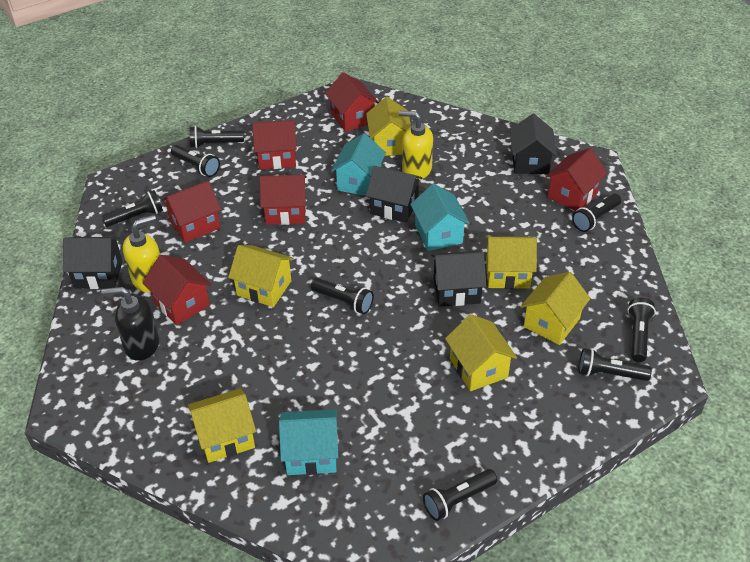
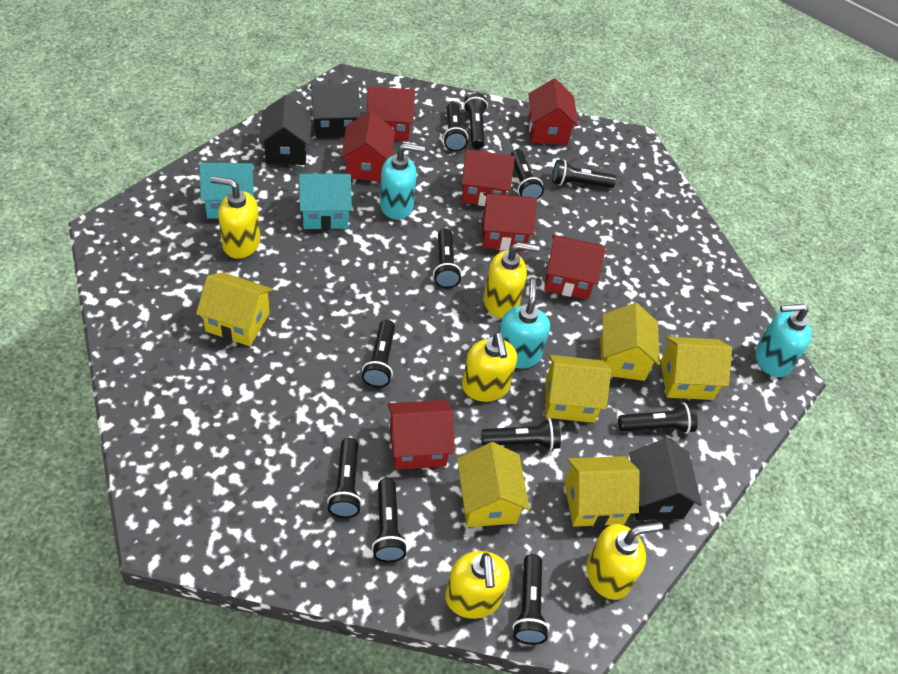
black flashlight: [101,190,163,227] [171,145,220,177] [189,126,244,148] [311,278,374,314] [423,469,497,521] [572,194,621,232] [579,348,652,381] [627,298,656,362] = 8 -> [327,438,362,518] [362,320,395,388] [372,478,407,562] [433,229,462,288] [443,102,468,152] [463,93,488,149] [481,418,561,450] [511,149,544,200] [512,554,549,645] [552,160,616,188] [618,402,698,434] = 11
black house: [63,237,123,289] [366,166,423,223] [431,251,486,307] [510,114,557,174] = 4 -> [259,95,312,165] [310,84,361,138] [629,438,702,520] = 3
black soap dispenser: [101,287,159,361] = 1 -> none = 0
red house: [142,255,211,325] [161,181,221,243] [252,120,297,170] [260,175,307,225] [325,73,379,132] [546,148,607,211] = 6 -> [341,111,395,182] [367,86,415,142] [388,400,455,470] [461,149,515,206] [483,193,537,251] [529,78,578,145] [544,235,606,300] = 7
turquoise house: [279,409,338,475] [331,133,386,196] [410,184,470,251] = 3 -> [200,163,255,219] [299,173,352,230] = 2
turquoise soap dispenser: none = 0 -> [380,143,425,220] [499,279,550,368] [756,304,812,377] = 3
yellow soap dispenser: [123,215,160,293] [399,111,433,180] = 2 -> [210,176,260,259] [445,551,510,619] [462,332,517,402] [484,242,540,318] [586,522,663,600] = 5

